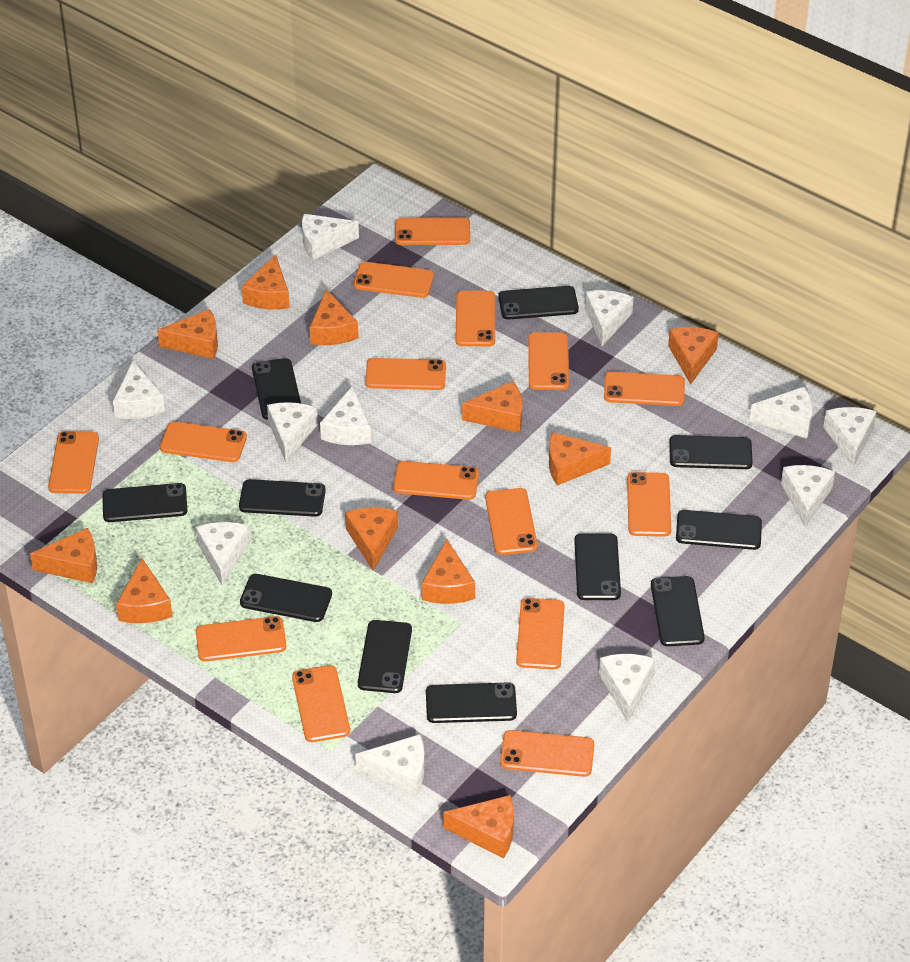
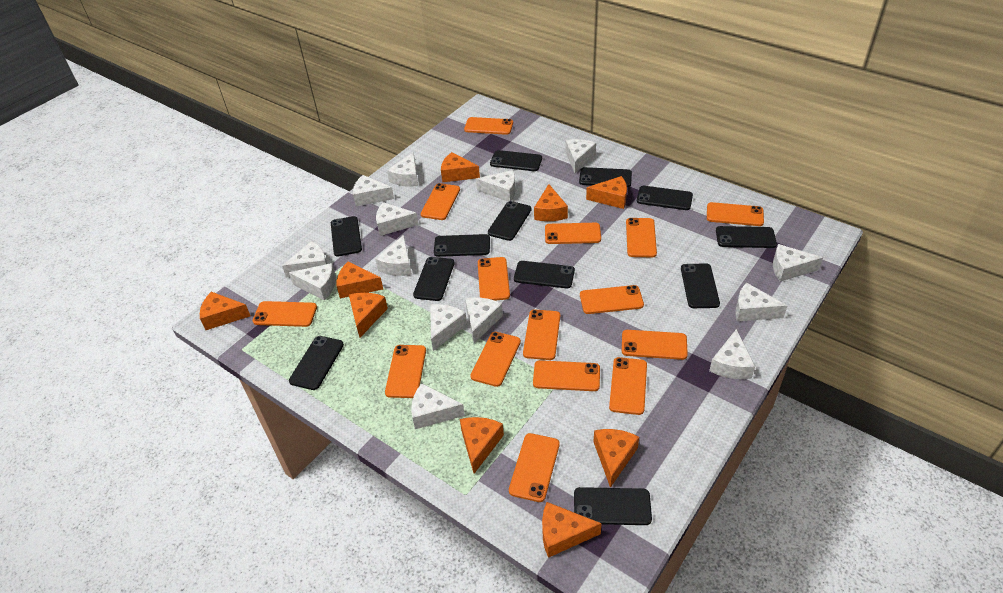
black phone: [102,483,187,522] [239,479,326,517] [240,574,332,622] [252,358,301,420] [358,620,412,693] [426,683,517,723] [498,286,579,320] [574,533,621,600] [651,576,705,646] [669,435,753,469] [676,510,762,550] = 11 -> [289,336,344,390] [331,216,362,256] [413,257,455,301] [434,234,490,257] [488,201,532,241] [490,150,542,171] [514,261,575,288] [574,487,652,525] [579,167,632,187] [637,186,693,210] [681,263,720,308] [716,226,777,248] = 12
orange cheese: [30,528,97,583] [116,558,173,623] [157,309,218,359] [241,255,290,310] [309,289,358,345] [345,507,398,571] [421,540,475,604] [443,795,514,859] [462,381,522,433] [549,432,611,486] [668,327,719,385] = 11 -> [200,292,250,330] [336,261,383,298] [349,293,388,338] [441,152,480,182] [460,417,504,474] [534,184,568,221] [542,502,602,558] [586,176,627,209] [594,429,639,488] = 9
white cheese: [113,361,165,419] [196,522,250,586] [267,402,318,462] [302,214,359,260] [320,386,371,445] [355,734,425,796] [585,290,634,346] [599,654,655,722] [750,387,813,439] [781,465,835,527] [823,407,877,467] = 11 -> [282,241,327,278] [289,263,336,300] [353,175,394,206] [375,235,412,276] [376,202,419,236] [387,152,418,187] [411,383,465,429] [430,304,467,351] [465,297,503,343] [476,170,516,202] [565,139,596,173] [709,329,755,379] [735,283,787,321] [773,244,823,282] = 14

